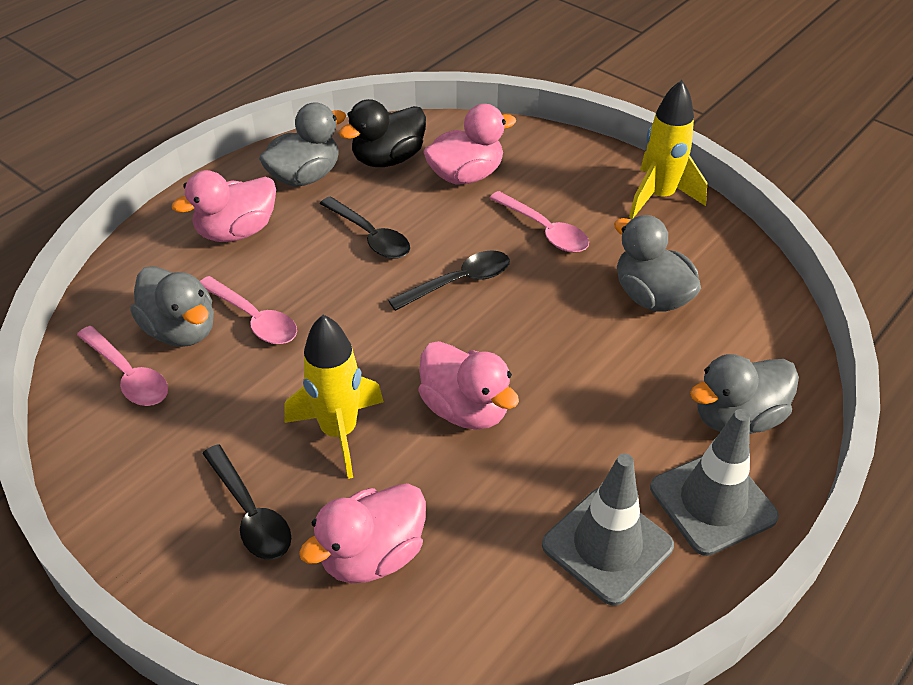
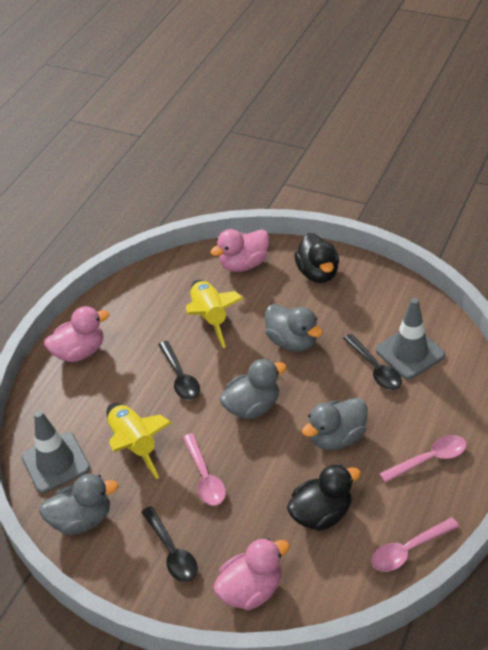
black duck: [339,99,426,167] = 1 -> [287,464,361,531] [294,233,339,283] = 2
pink duck: [172,170,276,242] [299,483,426,583] [419,341,519,429] [423,104,516,184] = 4 -> [44,306,109,362] [210,229,269,272] [213,538,290,610] = 3

